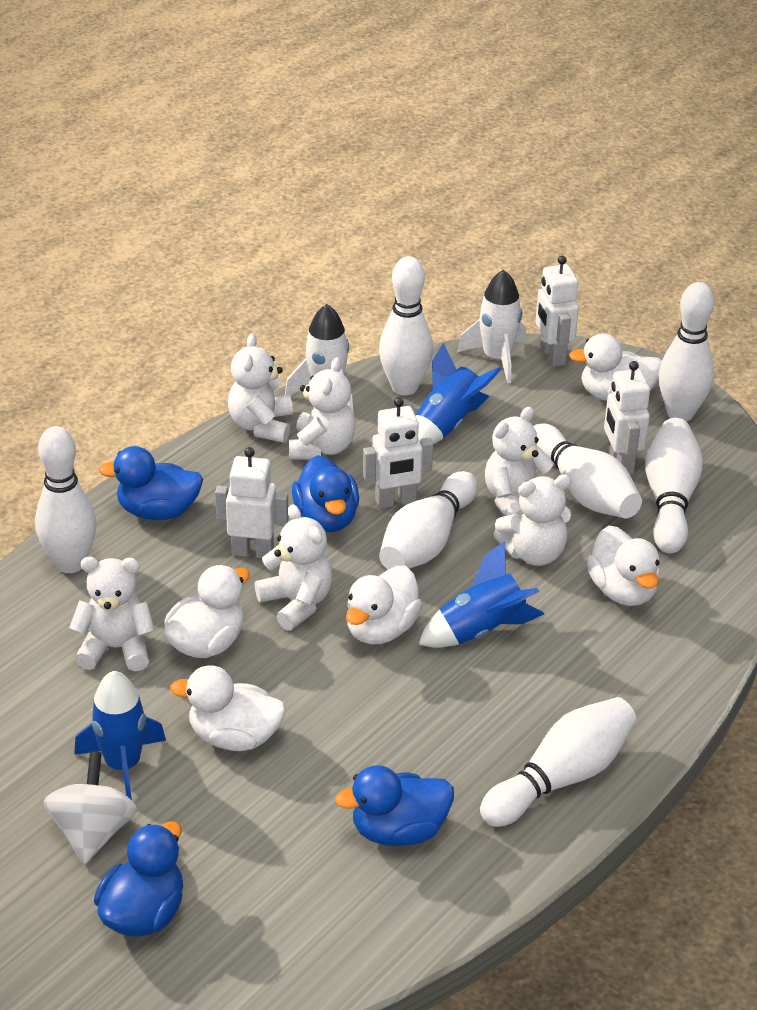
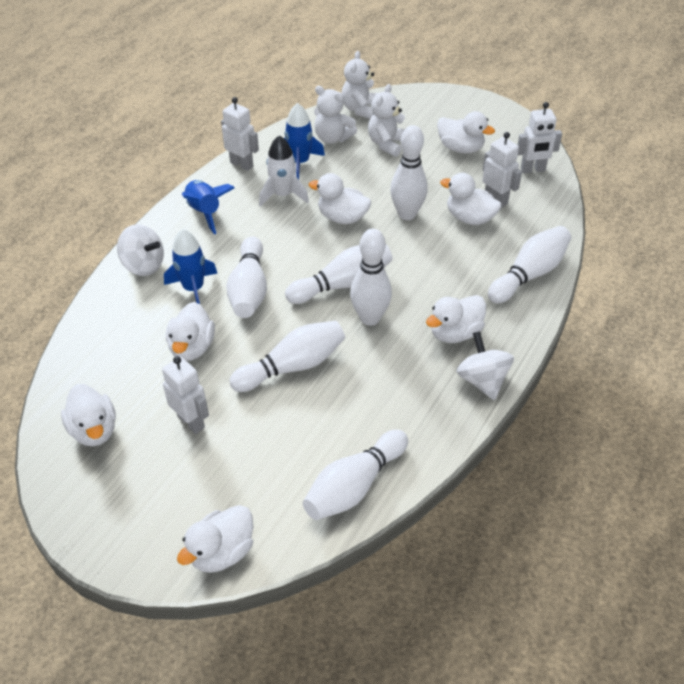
blue duck: [94,821,183,937] [98,446,203,520] [292,455,359,532] [335,765,454,846] = 4 -> none = 0
white duck: [164,565,250,658] [170,665,286,751] [346,566,423,644] [569,333,662,401] [586,526,660,606] = 5 -> [61,384,116,446] [166,302,215,361] [177,505,253,573] [309,173,371,224] [426,295,486,343] [437,111,495,154] [440,173,501,225] = 7
white rocket: [285,304,354,414] [457,269,526,383] = 2 -> [259,135,309,207] = 1
white spinning top: [43,752,137,865] = 1 -> [117,224,164,276] [457,331,514,400] = 2
white teddy bear: [69,557,155,671] [228,333,293,443] [255,504,332,631] [289,357,356,459] [485,407,554,516] [493,474,571,566] = 6 -> [314,86,357,144] [342,51,378,119] [368,84,405,157] = 3

